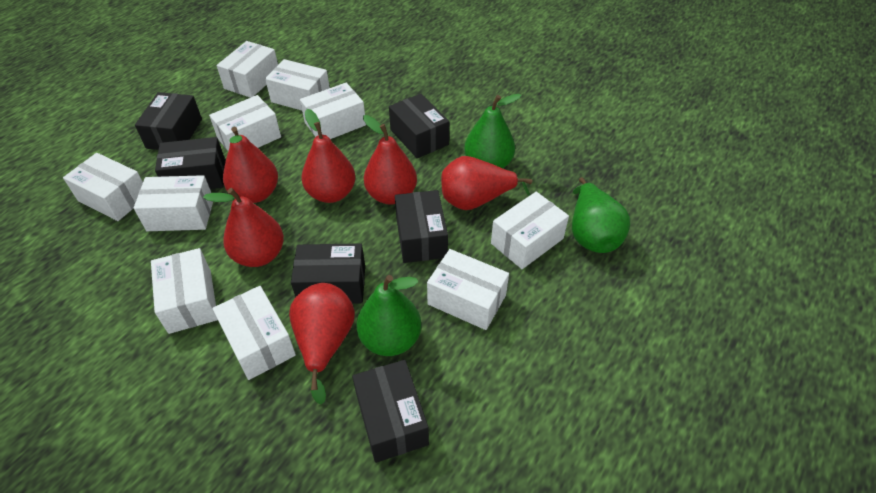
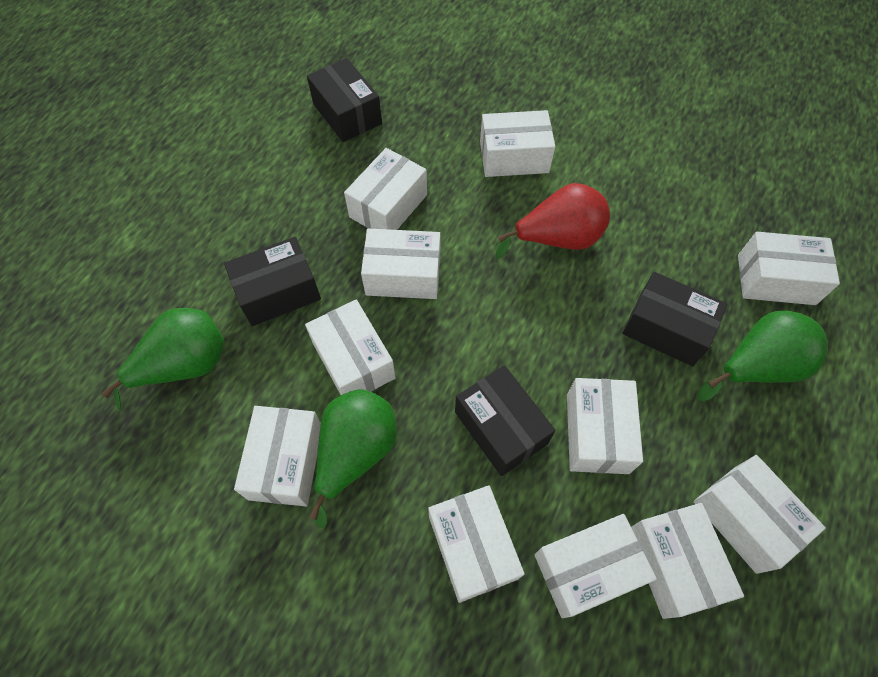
black box: [135,92,202,150] [155,137,226,189] [291,243,365,304] [352,360,429,463] [389,94,449,158] [395,190,448,263] = 6 -> [224,237,321,326] [307,58,382,142] [455,365,556,476] [622,272,728,366] = 4
red pear: [203,188,284,267] [223,127,278,203] [289,283,355,404] [302,109,356,203] [363,115,417,205] [441,156,532,210] = 6 -> [496,183,610,258] = 1
white box: [63,153,143,221] [134,175,213,231] [151,248,218,334] [209,95,281,151] [212,286,296,380] [216,41,278,98] [265,59,330,110] [300,83,366,139] [427,249,509,330] [491,192,569,269] = 10 -> [234,406,321,506] [305,300,396,395] [344,148,427,230] [361,228,440,299] [428,485,524,603] [480,110,555,177] [534,514,657,618] [567,378,643,474] [631,503,744,619] [694,455,826,574] [738,232,840,305] = 11

